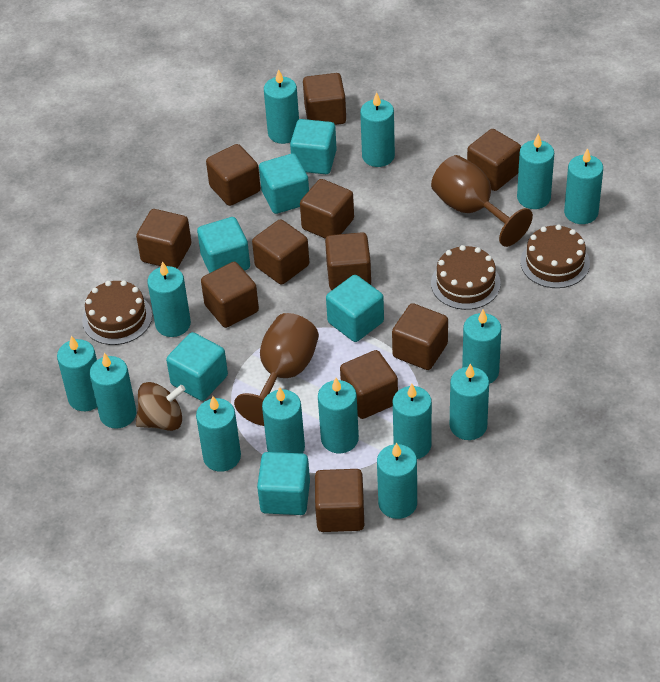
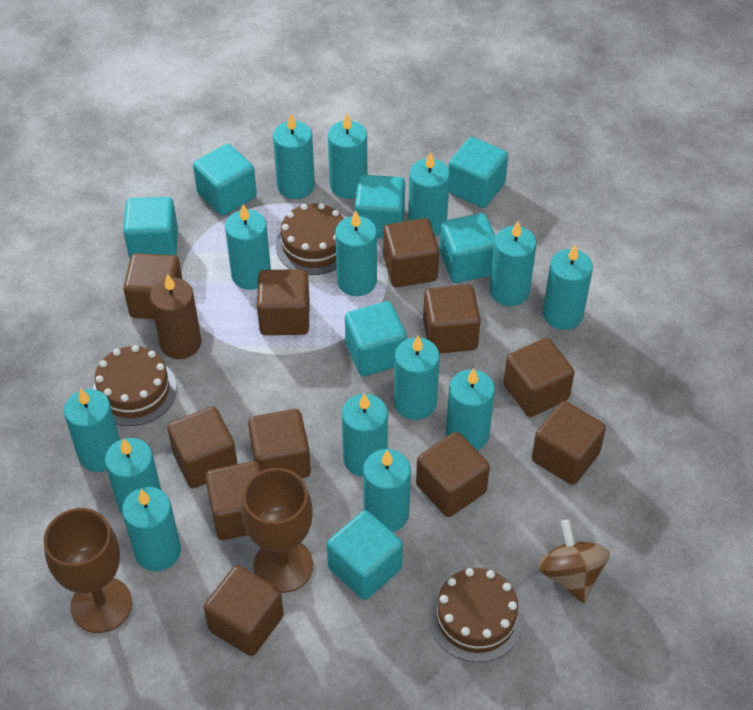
brown candle: none = 0 -> [150,274,201,359] = 1
turquoise cube: [166,332,228,401] [197,217,250,273] [257,452,310,515] [259,153,309,214] [290,119,337,174] [326,275,384,342] = 6 -> [123,197,178,258] [193,144,257,216] [327,510,403,600] [345,301,407,376] [355,175,405,238] [440,213,496,283] [448,137,508,208] = 7

